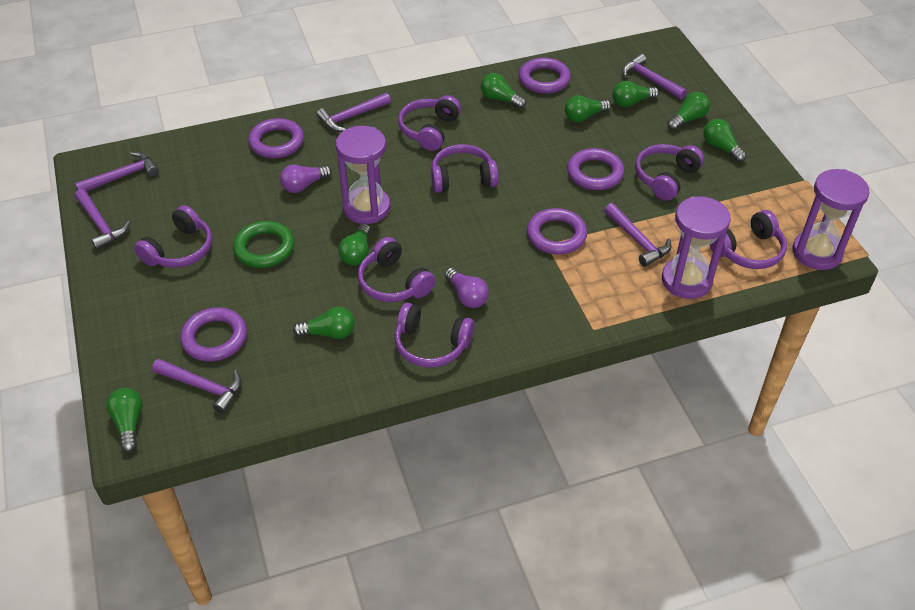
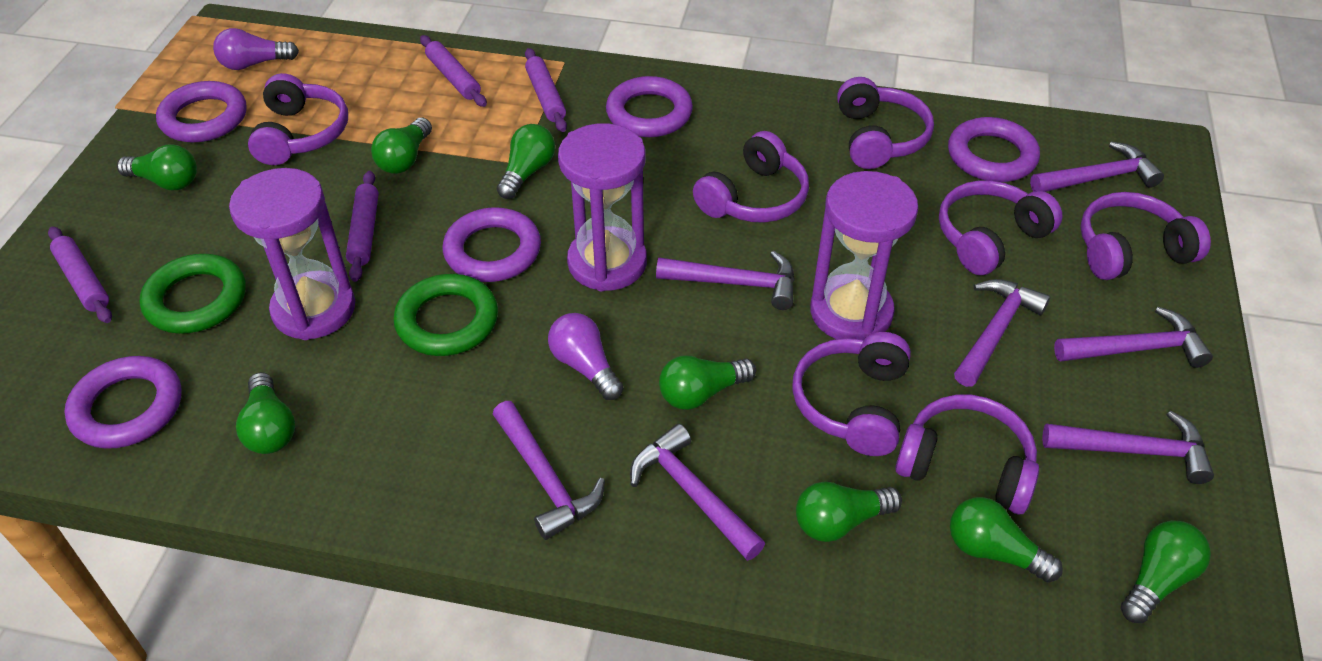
green ring: [233,221,294,268] = 1 -> [140,254,246,334] [393,274,498,356] = 2
purple hammer: [75,152,159,191] [75,189,130,250] [152,359,242,414] [316,93,391,132] [604,203,671,267] [622,54,687,100] = 6 -> [493,401,605,540] [630,424,765,561] [656,251,795,310] [954,279,1050,387] [1030,141,1164,192] [1042,411,1214,484] [1054,307,1213,368] = 7
purple rolling pin: none = 0 -> [48,226,112,323] [346,171,379,282] [420,35,487,107] [525,48,567,132] = 4

